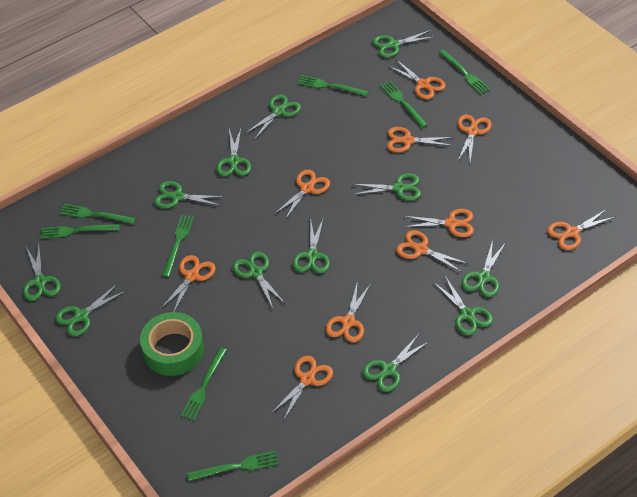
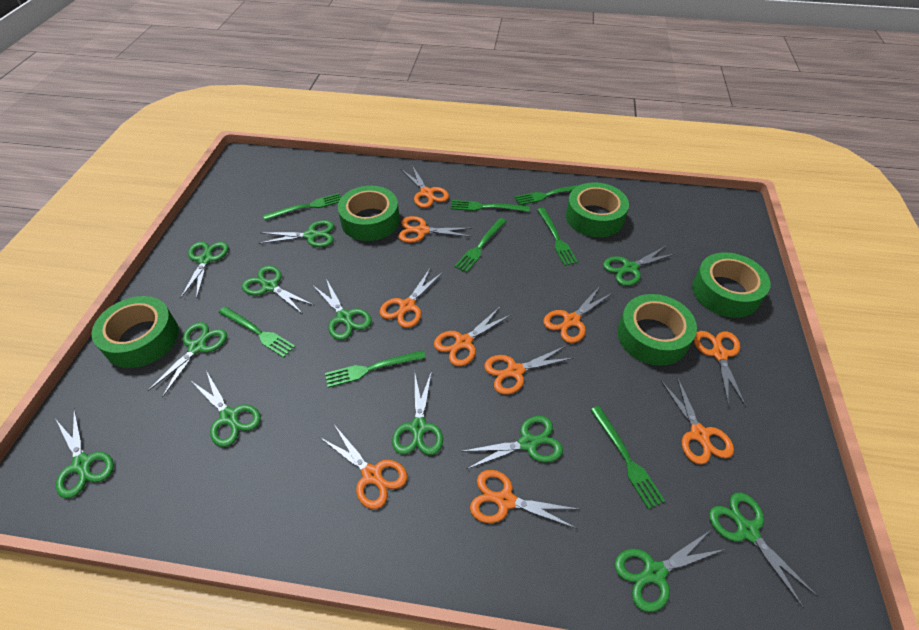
green tape: [140,312,204,376] = 1 -> [91,296,179,368] [338,186,399,241] [566,182,629,237] [617,294,697,366] [692,252,771,318] = 5

